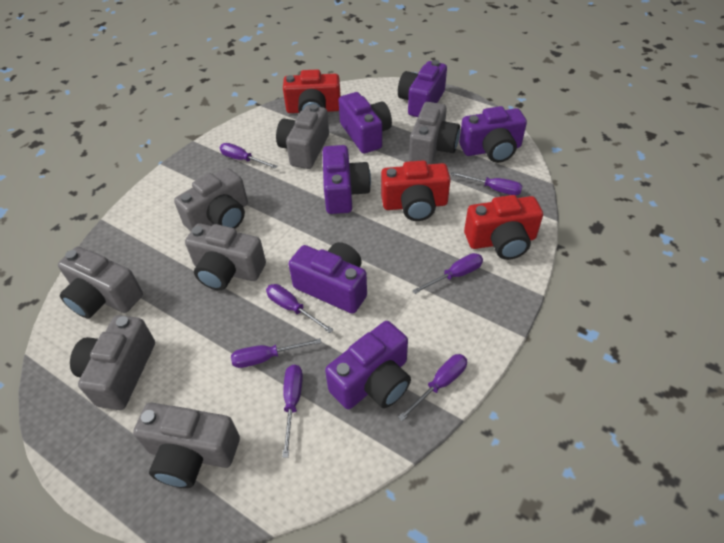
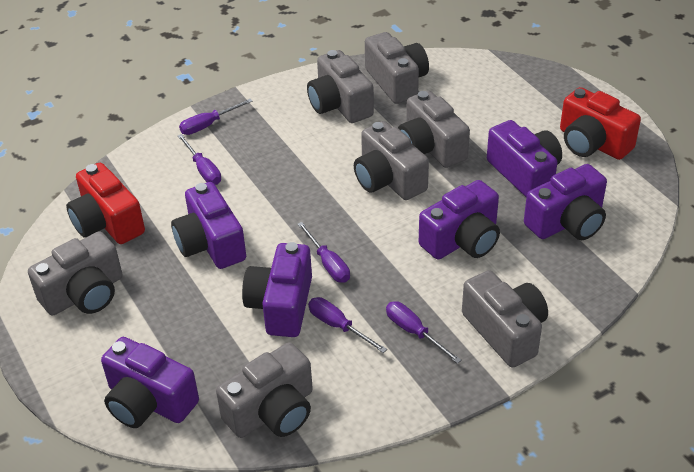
purple screwdriver: [220,143,278,169] [231,338,322,368] [266,284,333,333] [282,365,303,458] [398,354,467,421] [412,253,483,294] [451,172,523,195] = 7 -> [177,134,221,185] [179,99,252,135] [297,222,350,283] [308,297,387,353] [386,301,462,364] = 5
red camera: [283,69,341,113] [381,160,451,221] [464,195,543,260] = 3 -> [66,163,145,244] [560,87,641,160] = 2

